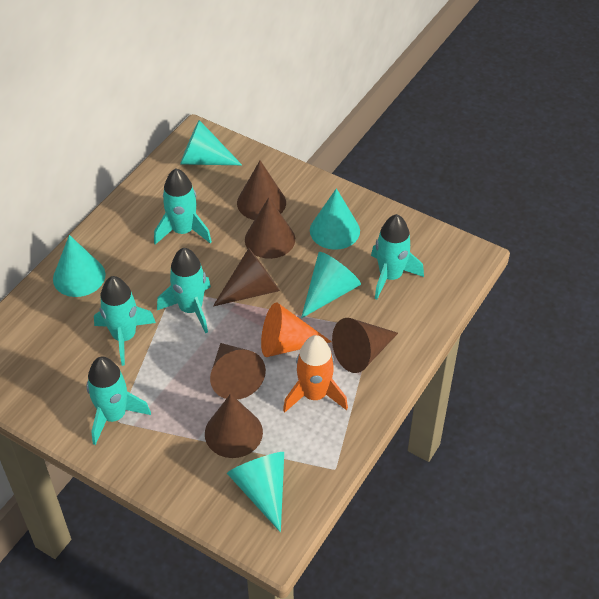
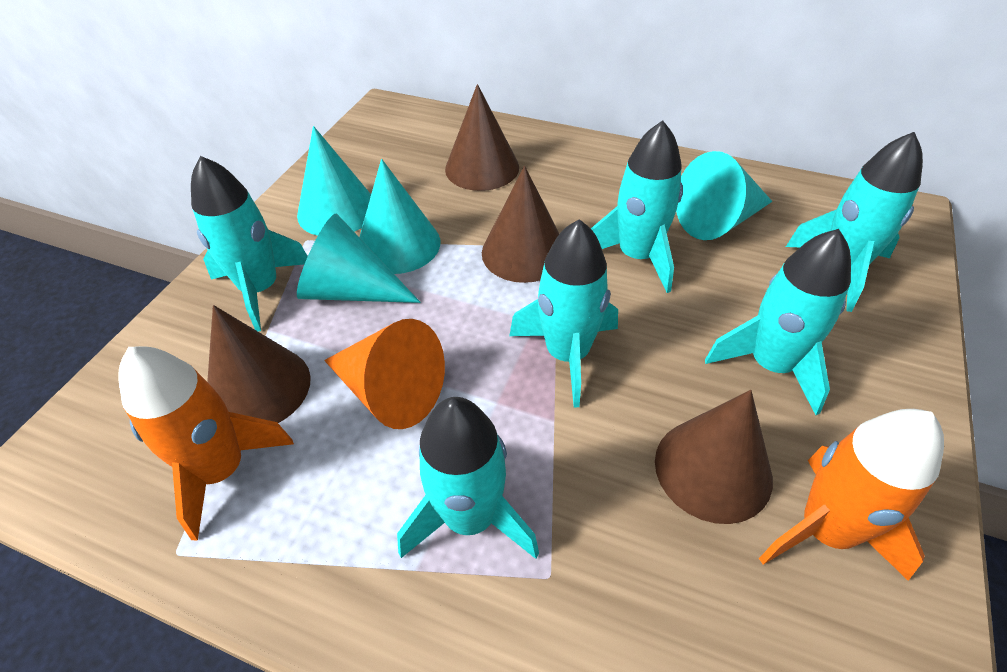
brown cone: [205,394,263,458] [210,343,266,400] [213,248,280,306] [237,161,286,220] [245,197,295,259] [332,318,398,373] = 6 -> [207,305,311,423] [445,84,519,191] [482,166,559,283] [655,390,773,524] = 4
orange rocket: [283,335,348,412] = 1 -> [118,346,294,541] [759,409,944,581] = 2
turquoise cone: [53,235,105,297] [180,120,242,165] [227,452,284,532] [301,252,361,318] [310,188,360,250] = 5 -> [297,126,371,236] [297,213,420,303] [359,159,440,274] [676,151,772,240] = 4
turquoise rocket: [87,357,151,445] [94,276,156,366] [154,168,212,245] [157,248,211,333] [371,214,424,300] = 5 -> [191,156,308,331] [397,397,539,559] [509,219,618,408] [591,121,683,293] [705,229,851,415] [786,132,923,312] = 6

